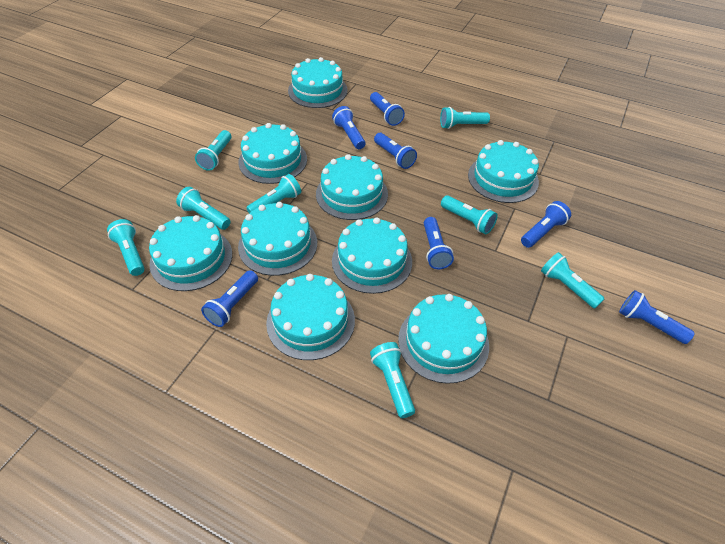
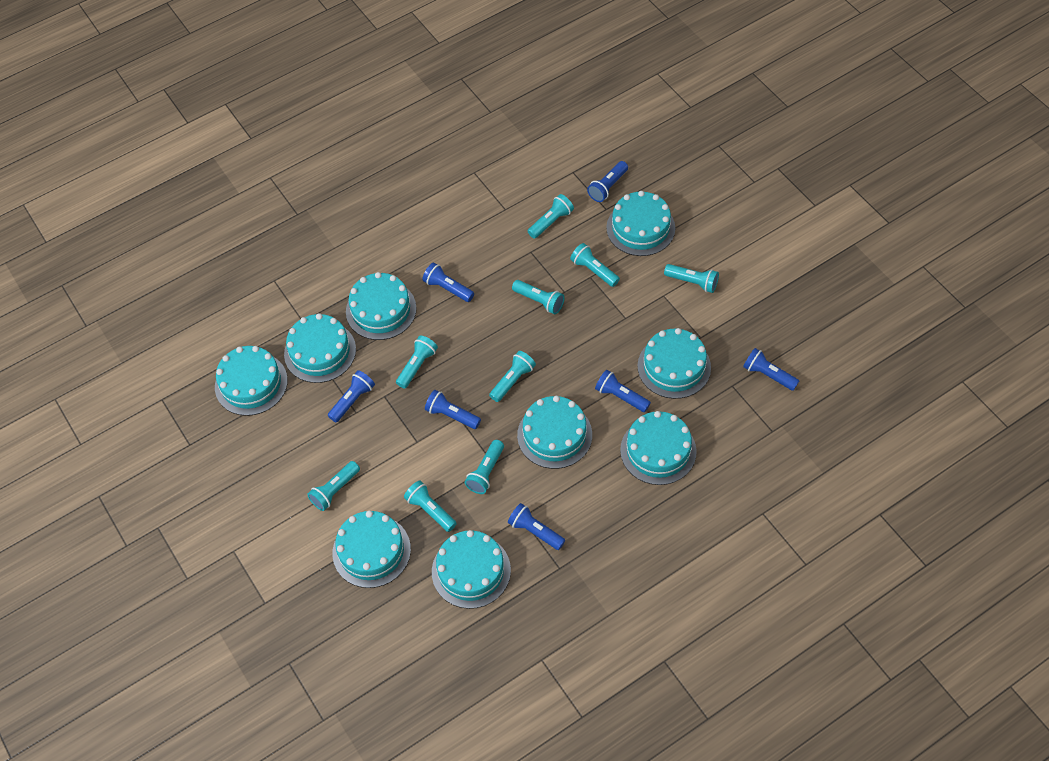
turquoise flashlight: [107,219,145,276] [176,187,231,230] [195,130,231,171] [246,174,301,213] [370,342,415,418] [440,107,490,129] [441,196,498,234] [541,252,604,308] = 8 -> [307,461,360,511] [396,336,438,389] [404,481,457,532] [465,440,504,494] [489,351,536,402] [512,280,565,314] [528,194,574,239] [570,243,620,287] [664,264,719,293] = 9

